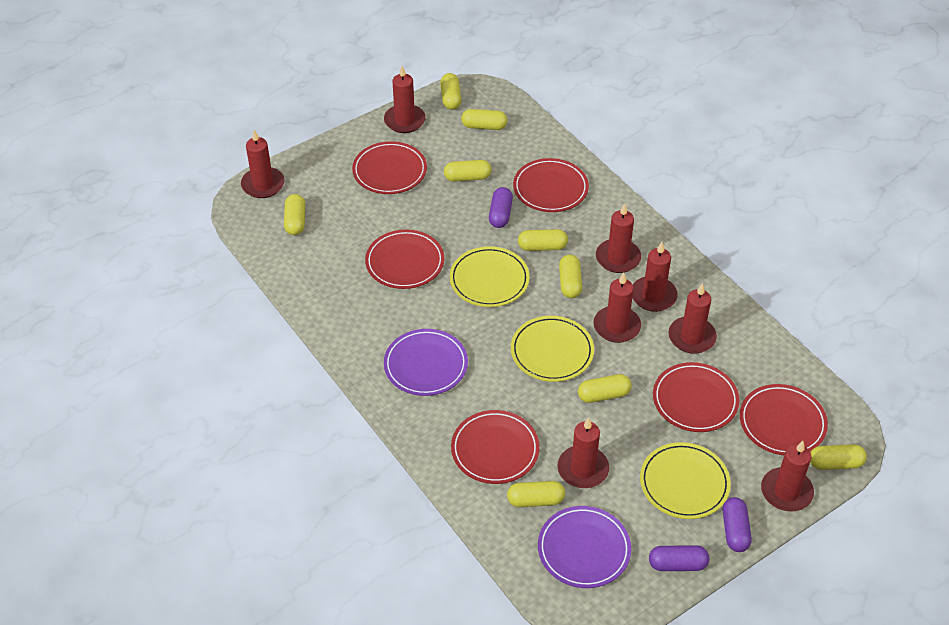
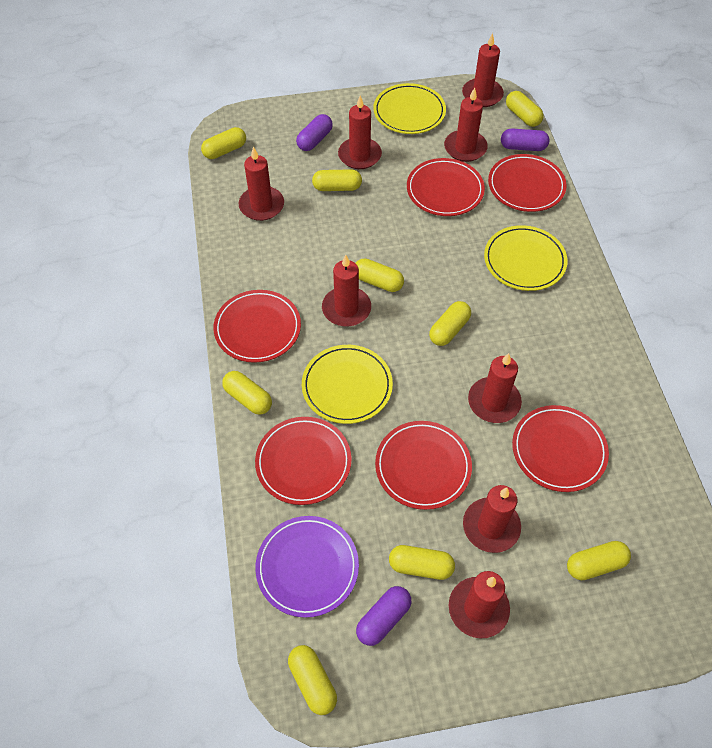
purple plate: [384,329,468,396] [538,506,631,588] = 2 -> [256,516,359,618] = 1

